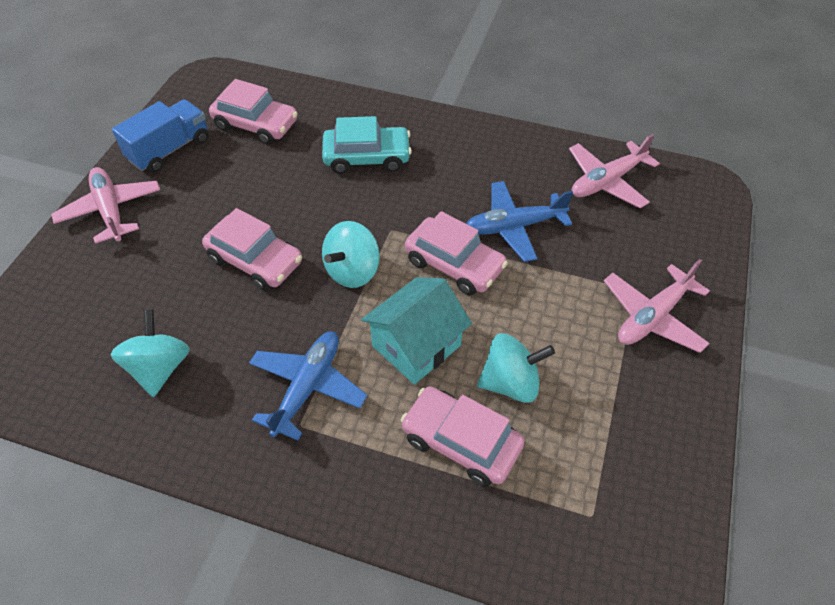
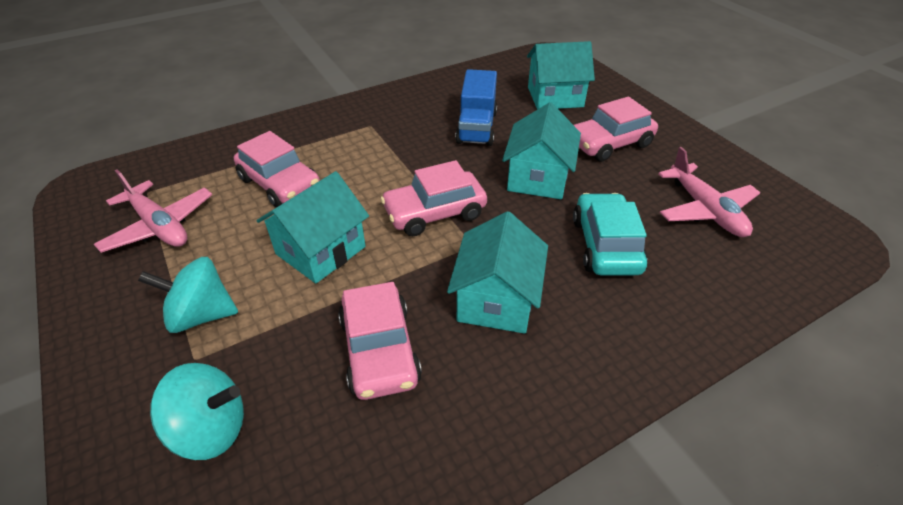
blue plane: [249,331,367,441] [466,181,573,262] = 2 -> none = 0
pink plane: [51,167,160,244] [569,134,660,208] [604,259,710,353] = 3 -> [94,169,212,253] [658,147,760,237] = 2
turquoise house: [361,277,472,385] = 1 -> [256,171,369,283] [447,211,548,334] [502,102,581,199] [527,41,595,110] = 4
turquoise spinning top: [111,309,190,397] [322,221,380,288] [477,333,555,403] = 3 -> [138,257,238,333] [150,363,244,460] = 2

